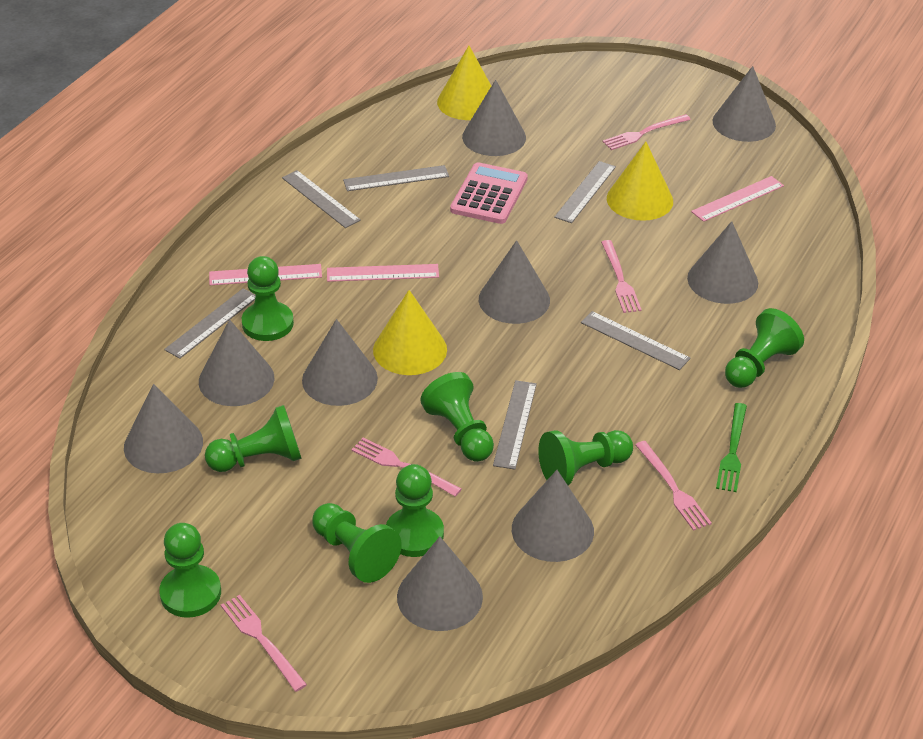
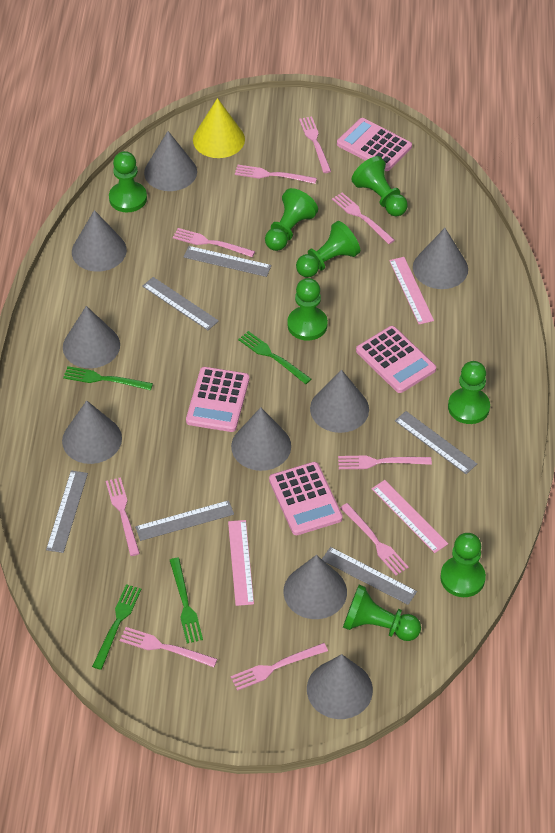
green fork: [716,403,747,492] = 1 -> [63,366,153,390] [92,584,141,670] [170,558,203,643] [238,331,311,384] = 4
pink calculator: [450,162,528,224] = 1 -> [186,367,249,432] [269,462,343,535] [337,118,412,171] [356,326,436,393] = 4
pink fork: [221,595,307,692] [351,438,462,497] [601,240,642,313] [602,114,691,150] [635,441,712,531] = 5 -> [106,477,140,556] [119,627,217,667] [173,228,255,257] [231,643,328,691] [235,165,317,184] [299,116,331,173] [332,193,395,244] [338,455,432,469] [340,503,409,576] = 9
yellow cone: [373,290,447,375] [437,46,491,120] [607,142,673,221] = 3 -> [193,98,245,158] = 1

